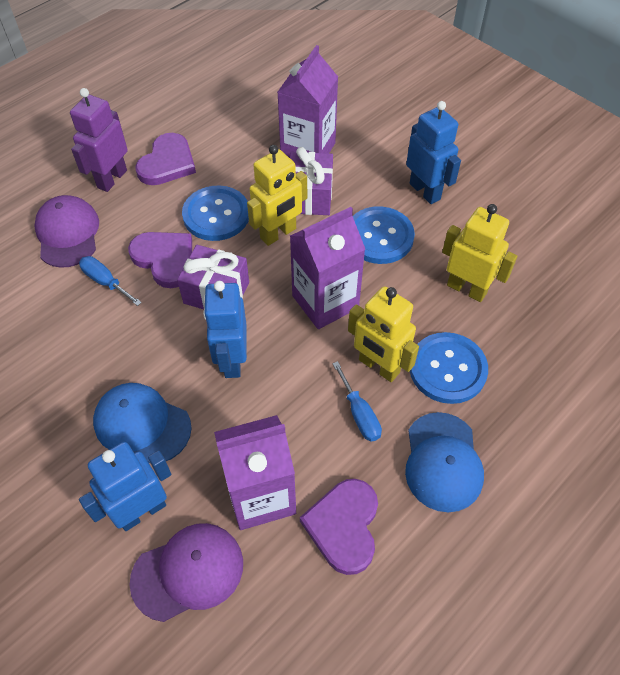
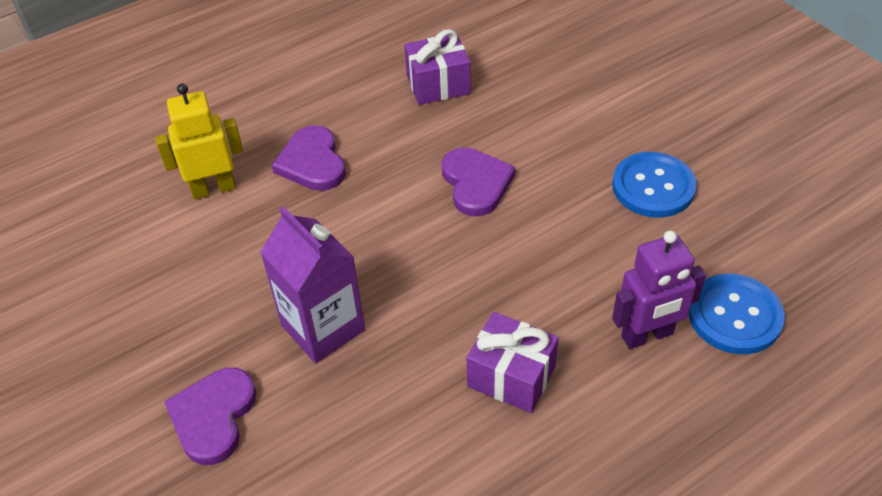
blue button: [182,185,249,241] [353,206,415,264] [410,332,488,404] = 3 -> [612,152,697,217] [689,274,785,354] = 2
blue cap: [93,383,192,464] [405,412,484,512] = 2 -> none = 0
blue robot: [79,442,171,531] [203,281,247,378] [406,101,461,204] = 3 -> none = 0
blue screwdriver: [79,256,142,306] [332,361,382,442] = 2 -> none = 0
purple cap: [34,195,99,268] [130,523,243,622] = 2 -> none = 0
purple carton: [214,415,296,530] [277,45,338,158] [290,207,365,329] = 3 -> [260,206,365,363] = 1
yellow robot: [247,145,307,246] [348,286,419,382] [442,204,517,302] = 3 -> [155,83,243,199] = 1

